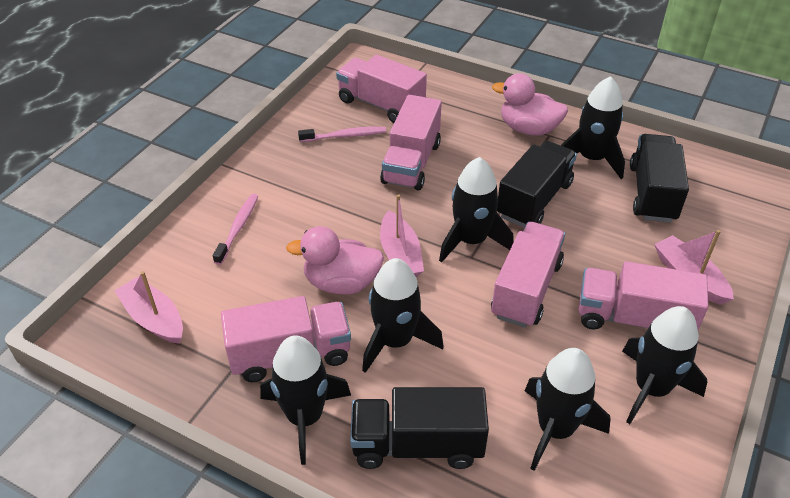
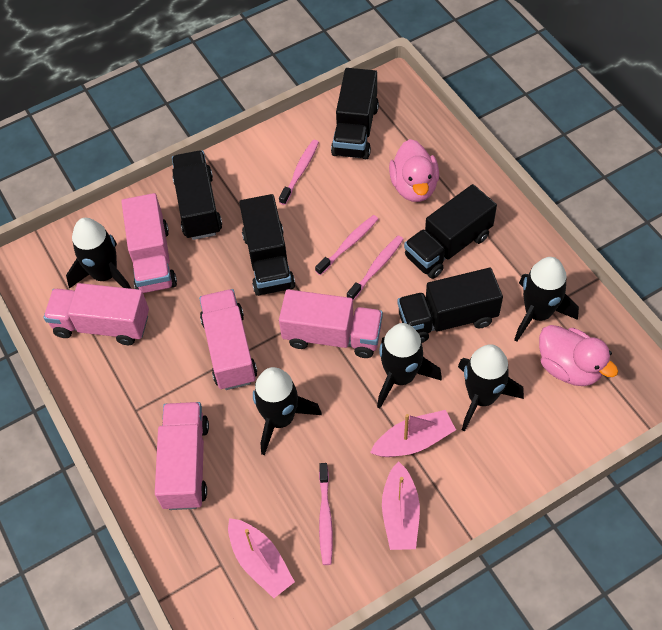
black rocket: [260,335,351,465] [362,258,444,373] [439,157,514,263] [525,348,611,471] [561,76,625,179] [622,306,707,424] = 6 -> [66,218,131,289] [253,367,322,456] [377,323,442,409] [458,344,524,432] [514,257,579,342] = 5
black truck: [350,387,489,469] [497,141,577,228] [630,134,689,223] = 3 -> [172,151,222,240] [239,194,295,296] [331,68,379,159] [397,268,503,343] [404,184,497,279] = 5
pink toothbrush: [213,194,258,265] [298,127,386,142] = 2 -> [279,140,319,205] [315,215,378,275] [319,463,333,565] [347,235,403,301] = 4

